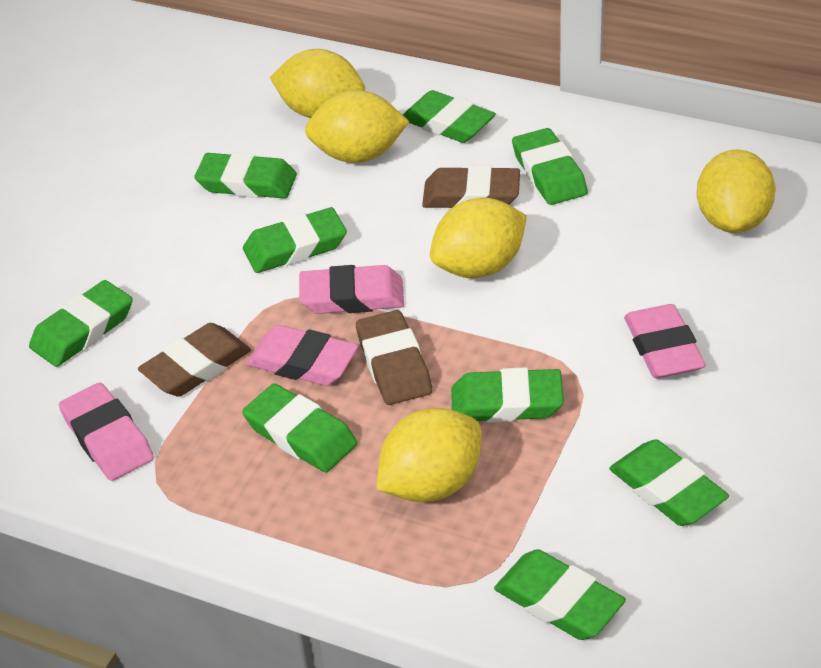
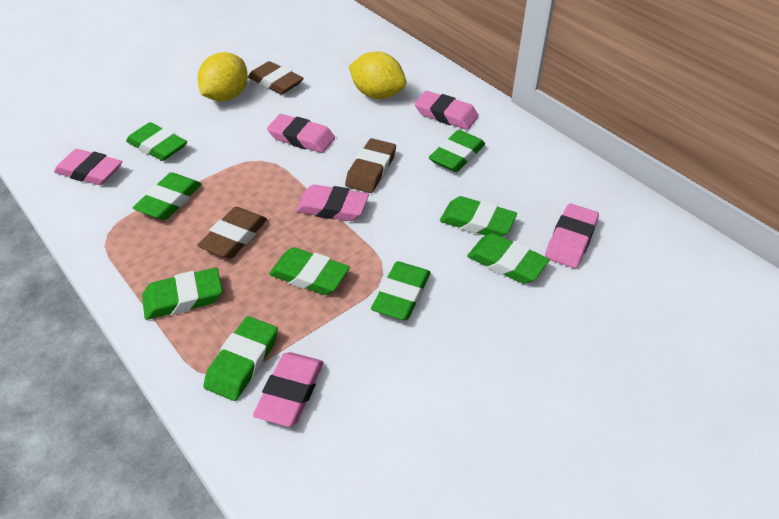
pink eraser: [59,383,154,481] [246,325,359,386] [299,265,404,314] [624,304,706,378] = 4 -> [54,149,122,185] [253,352,323,427] [267,114,335,153] [295,184,369,221] [414,91,479,130] [545,204,599,268] = 6
yellow lemon: [270,49,365,118] [305,90,410,163] [377,408,481,502] [430,197,527,278] [697,149,776,233] = 5 -> [197,52,248,101] [349,51,406,99] = 2

